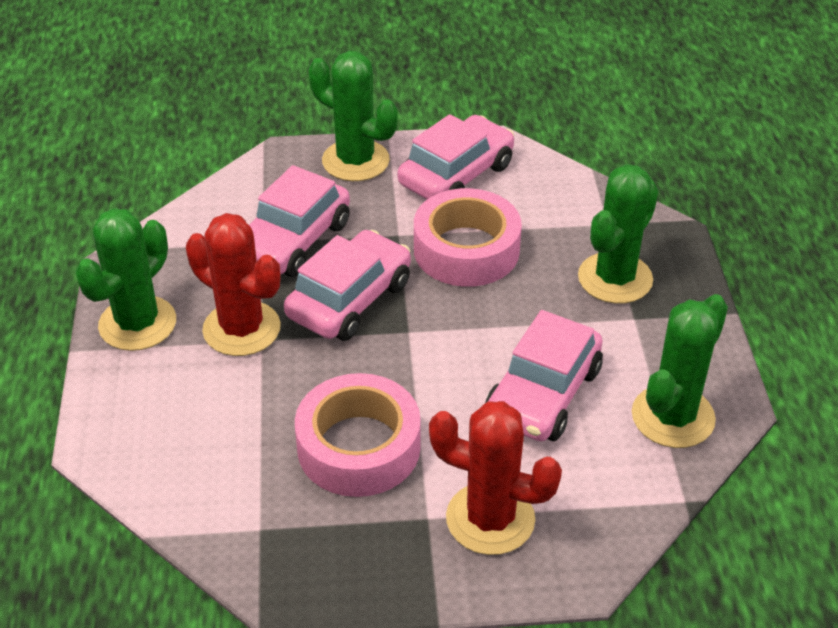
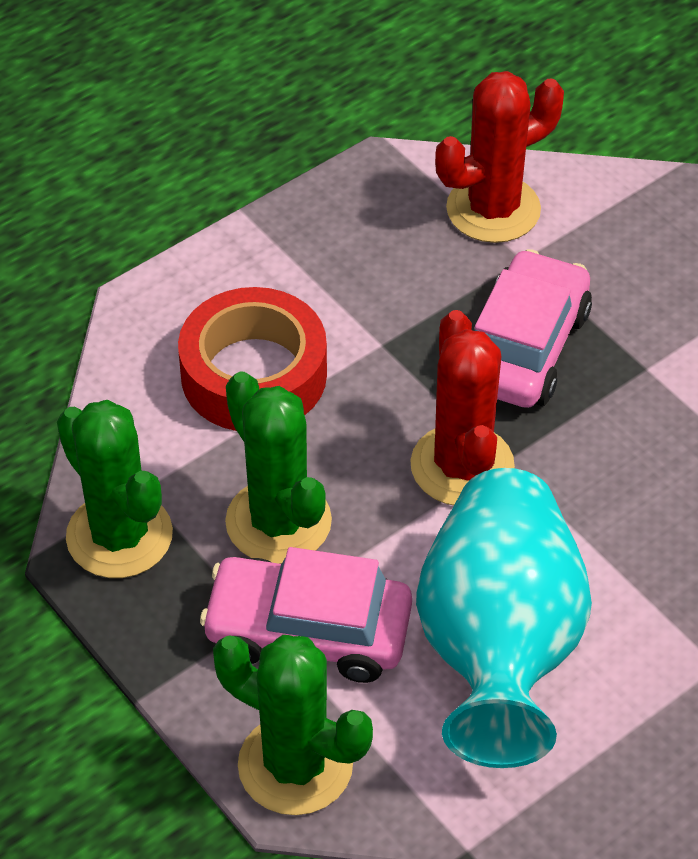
green cactus: [75,208,176,351] [309,51,398,181] [578,164,659,304] [632,294,728,448] = 4 -> [57,400,173,578] [213,635,373,815] [225,372,332,564] = 3
pink car: [249,165,350,277] [284,230,411,341] [398,114,514,199] [485,310,603,441] = 4 -> [200,547,412,683] [475,249,592,408] = 2
pink tape: [295,373,421,497] [414,188,522,287] = 2 -> none = 0
red tape: none = 0 -> [178,287,327,431] = 1
turquoise vase: none = 0 -> [416,468,592,768] = 1

